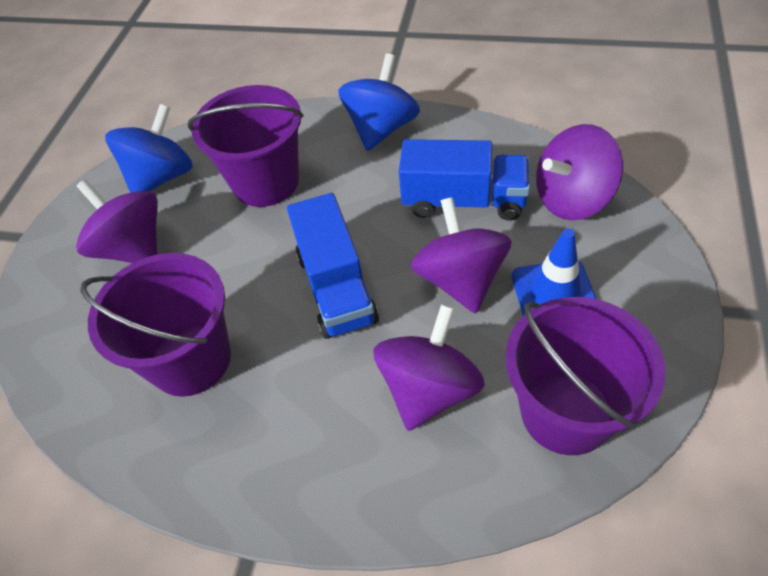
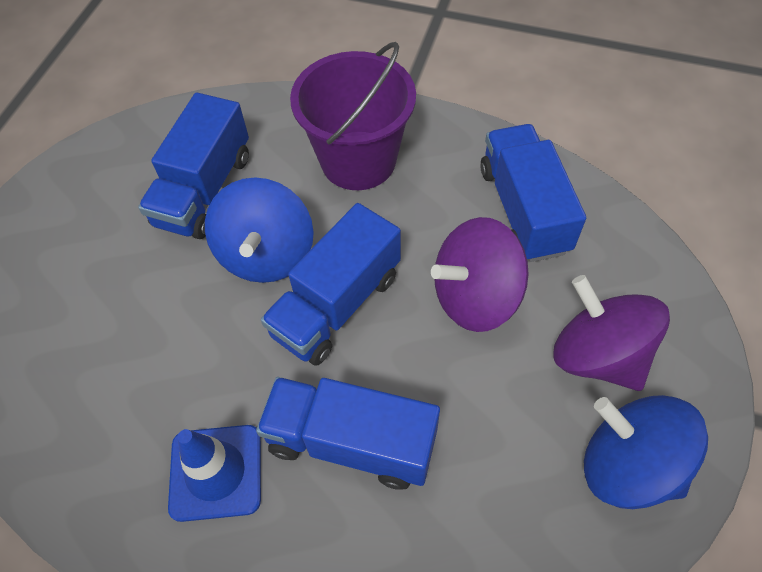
blue truck: [287,193,379,339] [399,139,530,220] = 2 -> [138,93,249,239] [256,377,440,490] [261,203,401,366] [480,124,586,262] = 4
purple bucket: [80,253,231,397] [188,85,303,207] [505,297,666,455] = 3 -> [290,42,416,190] = 1
purple spinning top: [76,179,158,263] [373,304,485,431] [411,197,512,314] [536,124,623,221] = 4 -> [431,217,529,332] [554,275,670,391] = 2

